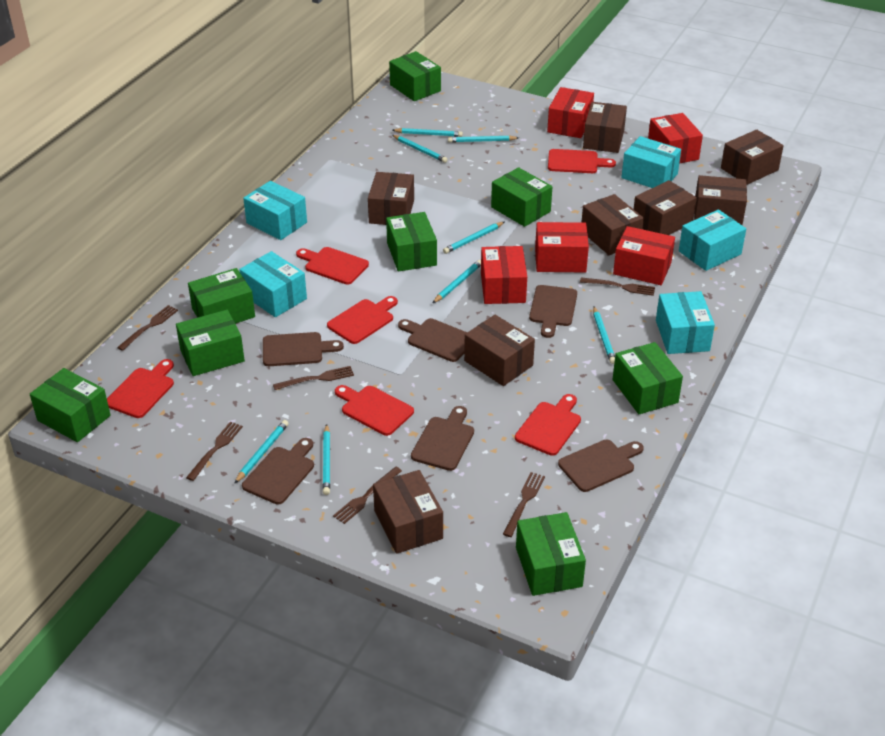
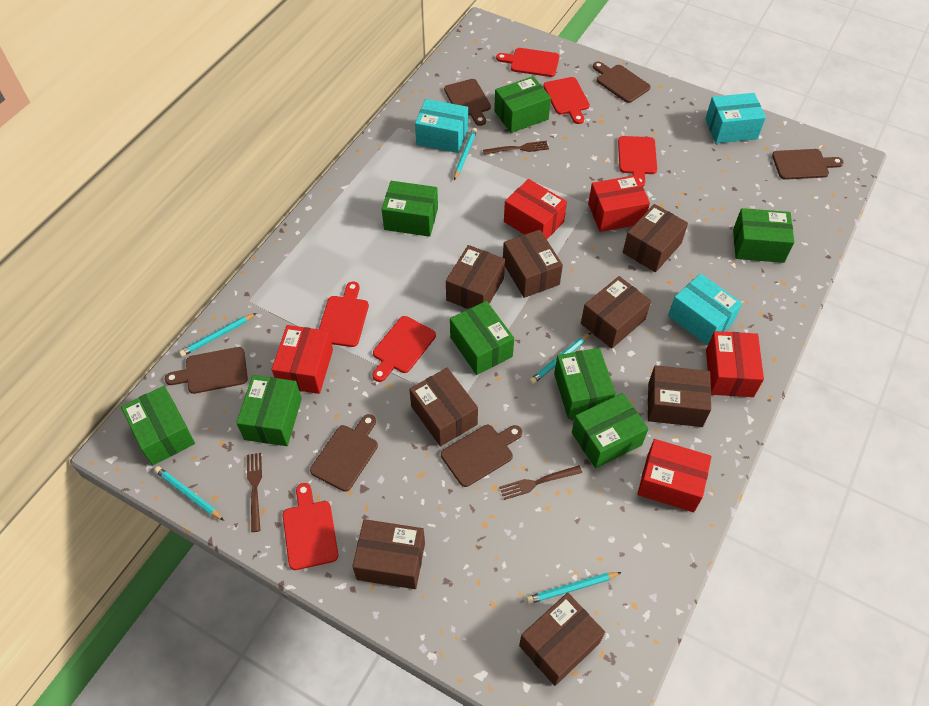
brown fork: [117,305,178,351] [186,422,243,481] [273,366,354,390] [333,467,402,524] [503,472,545,537] [580,278,655,296] = 6 -> [247,453,262,532] [483,141,549,155] [499,465,582,500] = 3
turquoise box: [239,251,307,317] [243,181,307,240] [621,136,681,188] [656,291,715,354] [679,209,746,271] = 5 -> [415,99,468,153] [668,273,742,346] [705,93,766,143] = 3
turquoise pencil: [234,420,289,484] [323,424,330,495] [392,128,463,137] [392,135,448,163] [433,260,481,303] [443,222,504,254] [448,135,519,143] [593,307,615,364] = 8 -> [154,466,224,521] [179,313,256,357] [454,128,477,180] [526,572,622,604] [529,333,591,384] = 5

